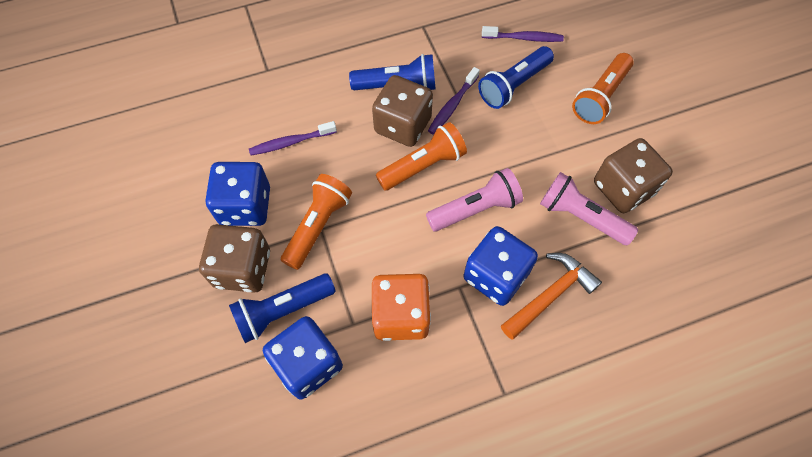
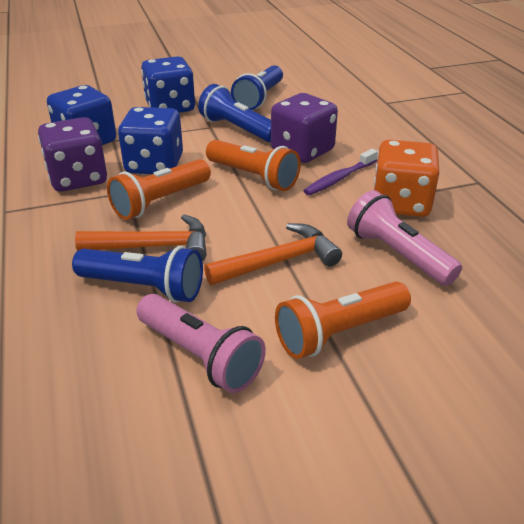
brown dice: [199,224,270,293] [372,75,433,147] [594,138,673,213] = 3 -> none = 0
orange hammer: [501,253,602,340] = 1 -> [75,214,207,261] [204,223,342,285] = 2
purple dice: none = 0 -> [38,117,107,192] [271,93,338,163] = 2
purple toothbrush: [249,121,337,156] [428,67,480,135] [482,26,564,42] = 3 -> [304,149,378,195] = 1

